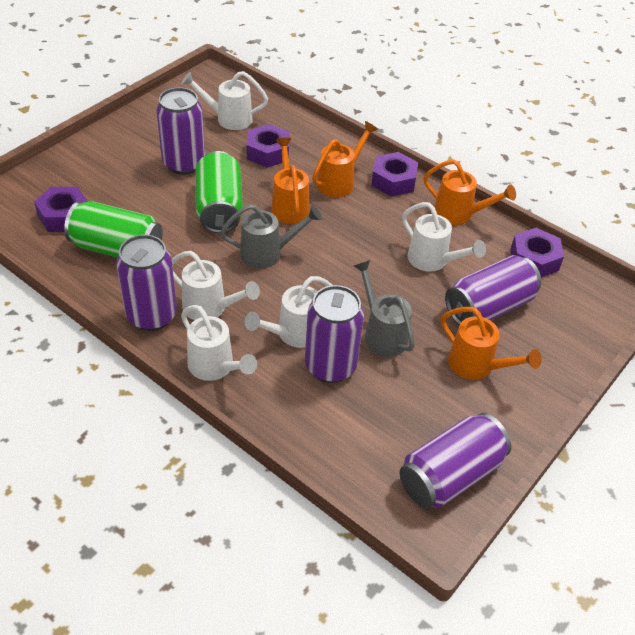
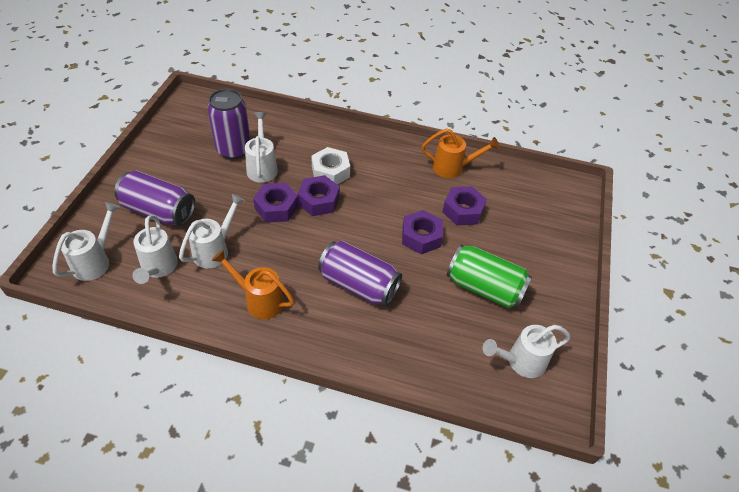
green can: [64,201,162,258] [196,151,243,233] = 2 -> [447,245,532,308] = 1
grey watering can: [220,204,322,268] [354,260,415,357] = 2 -> none = 0
orange watering can: [271,137,310,224] [312,121,378,198] [423,159,516,225] [441,307,542,380] = 4 -> [212,250,294,319] [422,129,499,178] = 2
purple can: [116,235,177,331] [156,87,205,175] [305,285,364,383] [400,413,511,508] [445,255,541,325] = 5 -> [114,170,195,226] [207,89,251,160] [318,241,402,306] = 3
white nut: none = 0 -> [311,147,350,185] = 1

